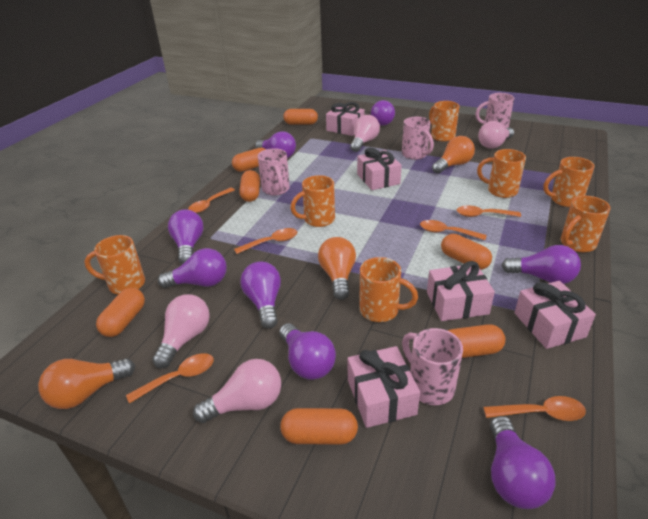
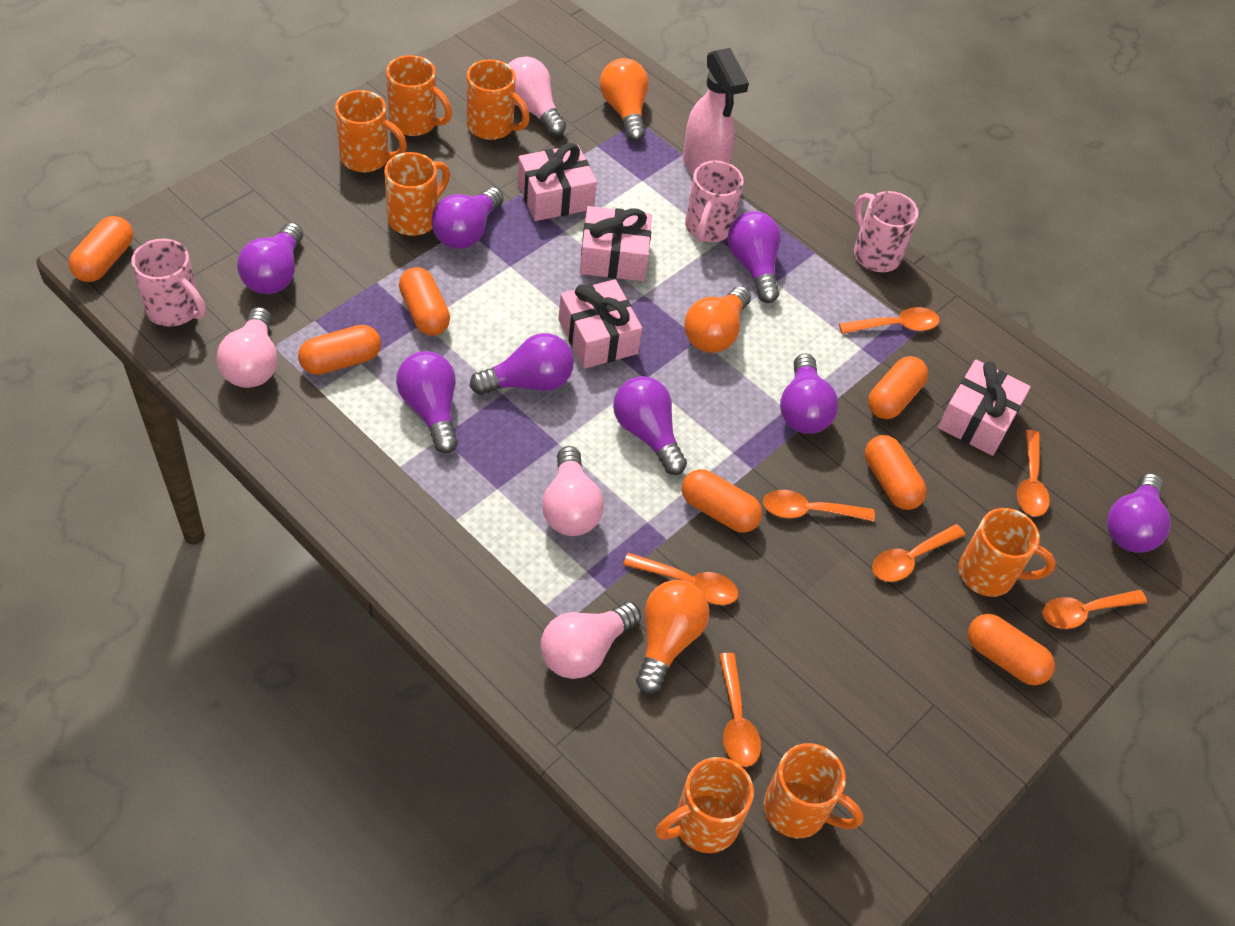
orange spoon: [126,353,214,403] [188,188,235,213] [234,228,297,254] [420,220,487,240] [457,205,521,217] [483,396,586,421] = 6 -> [623,553,739,605] [719,653,761,767] [763,490,875,522] [839,307,940,334] [872,524,965,582] [1017,430,1050,517] [1042,590,1147,629] = 7
pink gift: [326,102,365,136] [347,346,420,428] [357,148,402,190] [427,261,495,321] [515,281,596,349] = 5 -> [517,143,597,221] [558,279,642,369] [580,206,652,281] [938,359,1031,456] = 4
pink mug: [258,148,290,196] [402,117,434,160] [402,328,463,405] [475,93,514,128] = 4 -> [131,239,206,327] [685,161,744,242] [854,191,919,272] = 3
pink spray bottle: none = 0 -> [683,48,749,176] = 1

